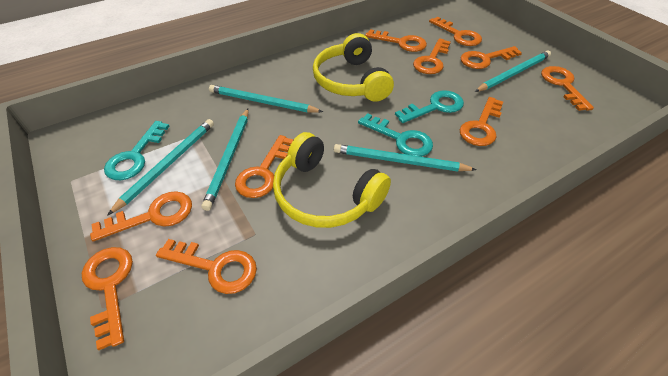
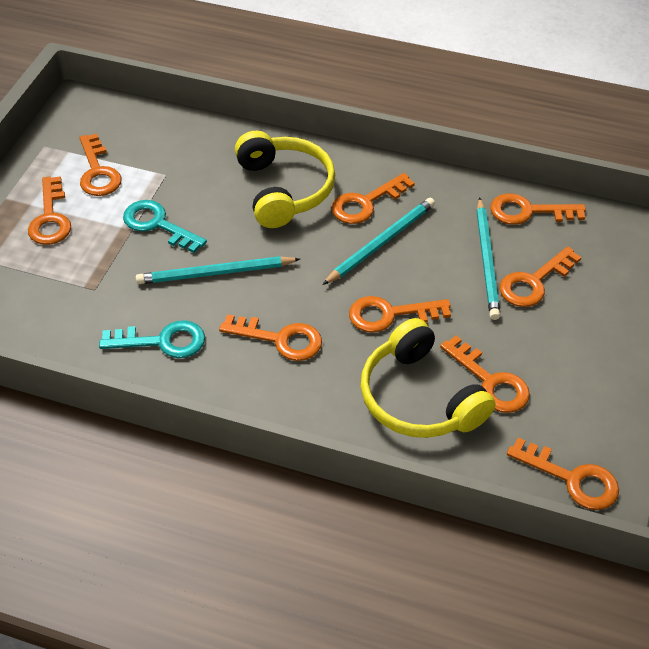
orange key: [82,247,133,350] [90,191,192,241] [156,239,257,294] [235,135,294,198] [365,29,427,52] [413,38,451,74] [429,17,482,46] [460,46,522,69] [460,97,503,146] [541,66,594,111] = 10 -> [28,176,71,245] [79,133,122,196] [219,314,322,361] [331,173,415,224] [349,296,451,333] [440,336,530,413] [490,193,586,225] [500,246,581,307] [507,438,619,510] = 9
turquoise key: [104,121,170,180] [358,113,433,157] [395,90,464,123] = 3 -> [99,320,205,358] [123,200,207,253] = 2
turquoise pencil: [107,119,214,216] [201,109,248,211] [209,85,323,113] [334,144,477,171] [475,50,551,92] = 5 -> [136,256,300,284] [323,198,435,285] [477,197,500,320] = 3

